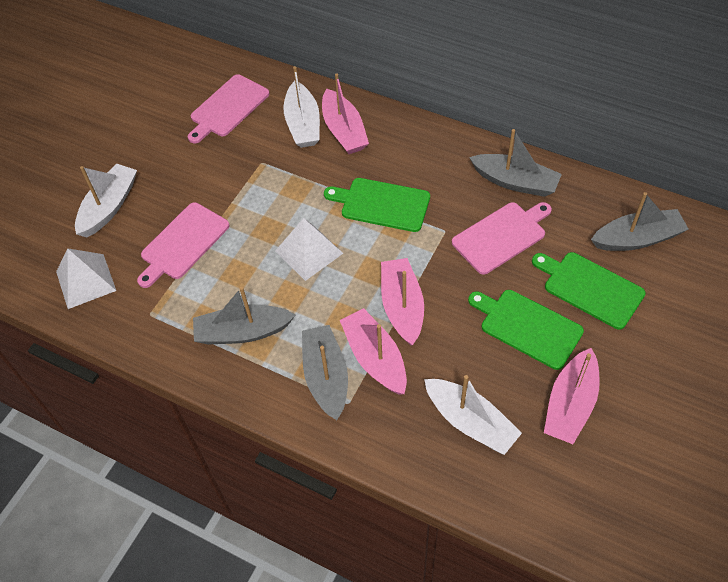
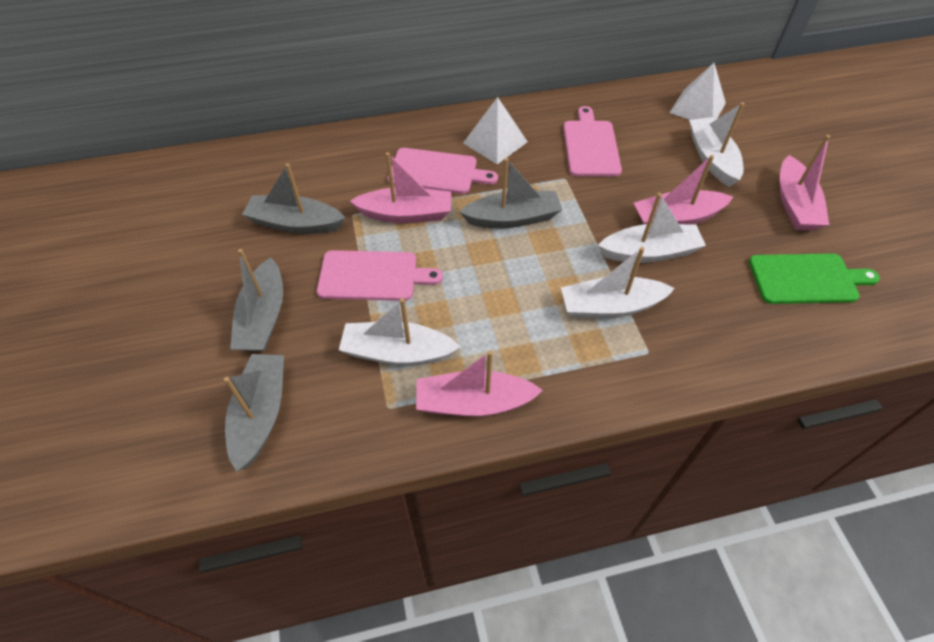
green cutting board: [324,178,430,232] [468,290,584,370] [532,252,646,329] = 3 -> [749,254,880,304] = 1
white boat: [75,163,137,238] [284,66,320,148] [424,375,522,455] = 3 -> [339,298,461,366] [561,247,675,318] [598,193,706,263] [689,102,744,187] = 4

